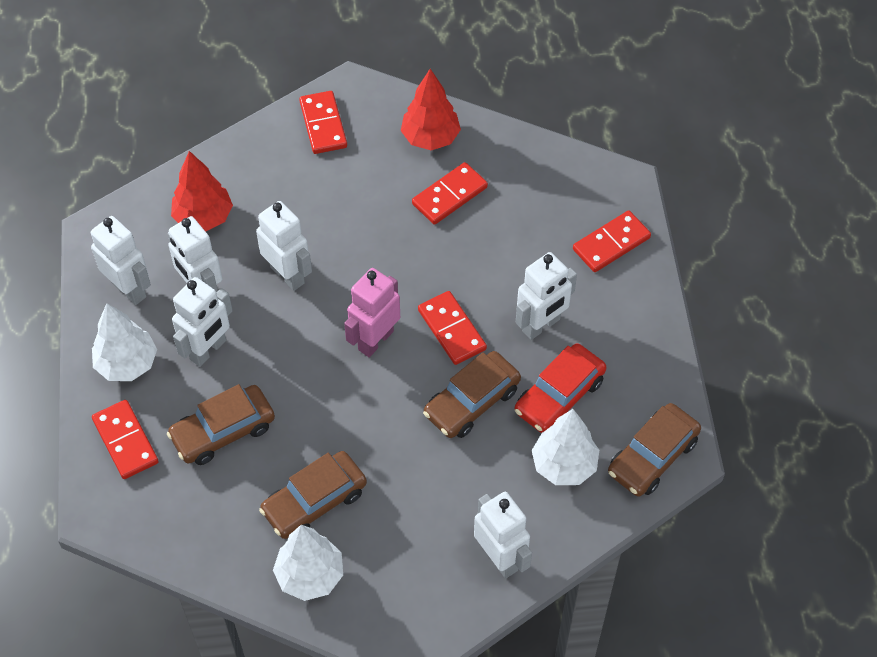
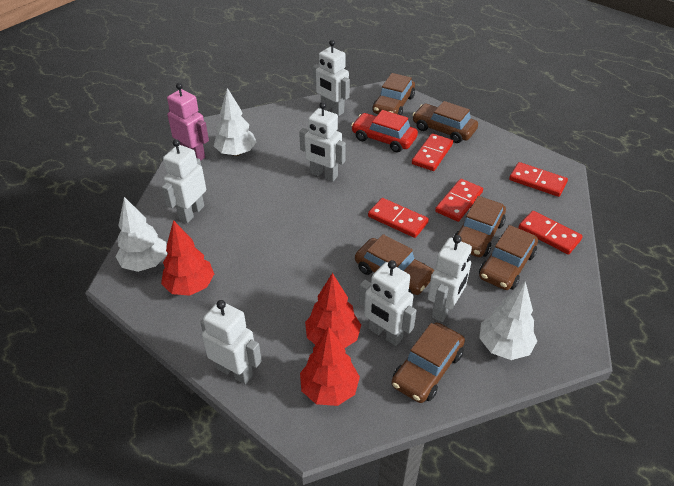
brown car: [167,384,275,465] [259,451,367,539] [423,351,521,438] [608,403,701,497] = 4 -> [355,234,434,295] [372,73,415,116] [391,322,465,403] [412,101,478,143] [454,196,506,257] [479,225,538,290] = 6
red tree: [171,151,233,232] [401,69,461,150] = 2 -> [161,220,214,296] [300,326,360,406] [305,273,361,348] = 3

